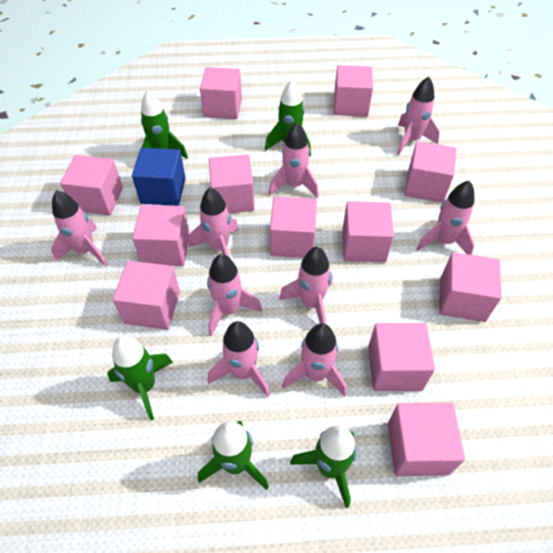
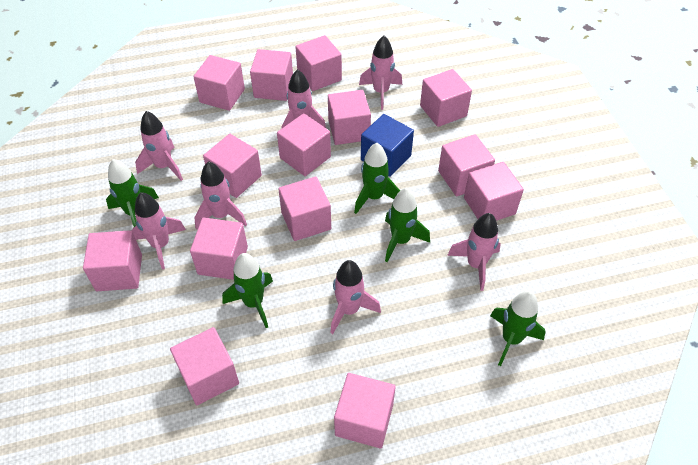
pink cube: [60,155,123,215] [113,261,180,330] [132,205,190,266] [200,67,242,119] [209,155,255,213] [270,196,317,258] [334,65,373,117] [342,201,394,263] [368,323,435,391] [388,403,465,476] [404,141,457,203] [439,252,502,322] = 12 -> [83,230,142,291] [170,327,239,405] [190,217,248,280] [193,55,245,111] [203,134,262,198] [250,49,293,101] [277,113,331,176] [278,176,331,241] [296,35,342,91] [328,90,371,145] [334,373,396,448] [420,69,472,127] [438,134,495,196] [464,162,524,221] = 14
pink rocket: [51,190,108,267] [189,187,239,258] [207,254,262,336] [208,321,270,397] [269,122,319,198] [279,246,332,324] [282,323,347,397] [397,76,440,155] [416,180,475,255] = 9 -> [132,192,186,270] [135,111,183,181] [194,161,247,230] [281,69,326,129] [330,260,381,334] [359,36,402,110] [447,213,501,291] = 7

